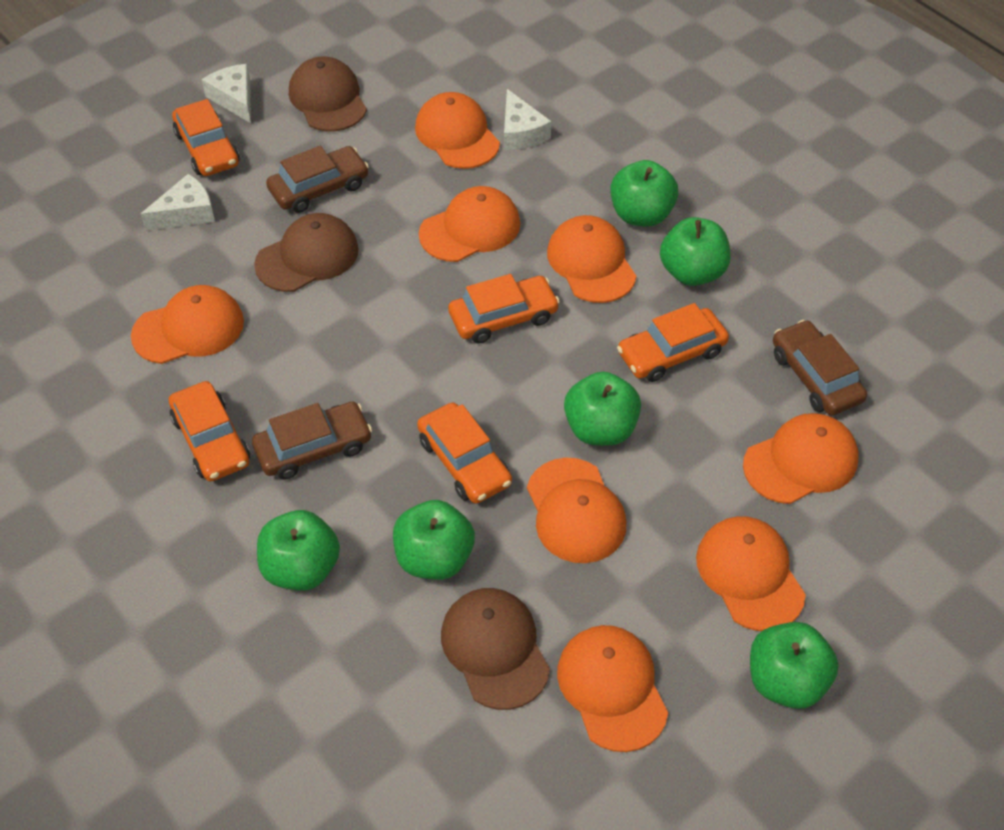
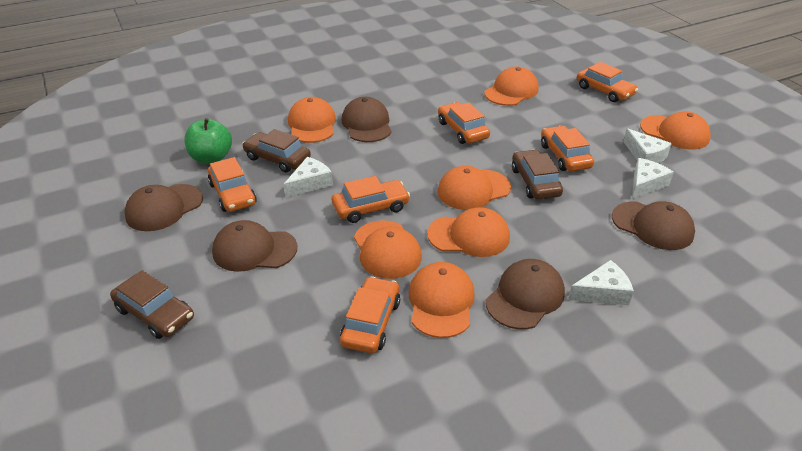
brown cap: [254,213,359,292] [289,57,367,131] [441,588,550,710] = 3 -> [124,184,203,231] [212,220,297,272] [342,97,391,142] [486,259,565,329] [612,201,695,250] = 5
green apple: [257,510,340,591] [393,500,475,580] [564,372,641,446] [610,160,678,227] [660,217,731,286] [750,622,839,709] = 6 -> [184,118,232,164] = 1
orange cap: [131,285,244,364] [415,92,500,169] [419,186,520,262] [527,458,626,563] [547,215,636,303] [557,625,668,752] [696,516,806,631] [743,413,859,504] = 8 -> [288,97,336,143] [354,220,422,279] [408,262,475,338] [427,207,510,257] [437,166,511,210] [484,67,539,106] [640,111,711,150] = 7
orange car: [169,381,250,482] [172,99,240,176] [417,402,512,504] [448,274,560,344] [617,303,729,382] = 5 -> [208,157,257,212] [332,176,410,223] [340,276,400,353] [438,102,490,144] [541,126,594,172] [577,62,638,102] = 6
white cheese: [141,174,215,231] [202,64,251,123] [504,89,551,150] = 3 -> [284,157,333,198] [568,260,634,305] [623,128,672,163] [632,158,674,199] = 4

